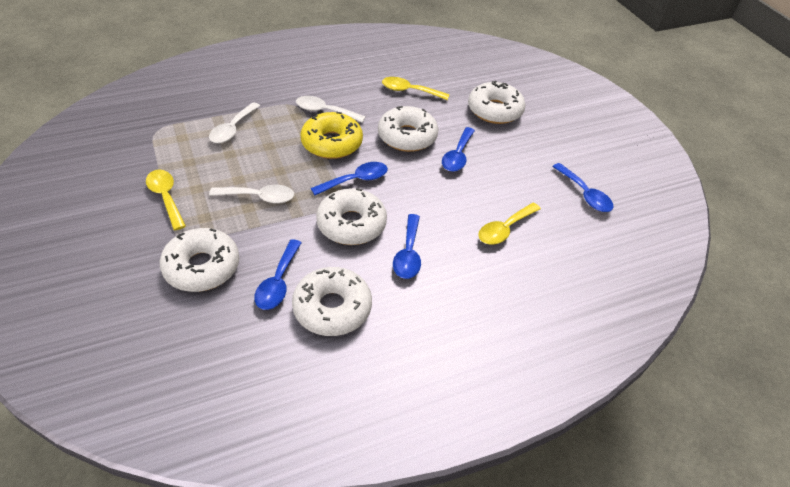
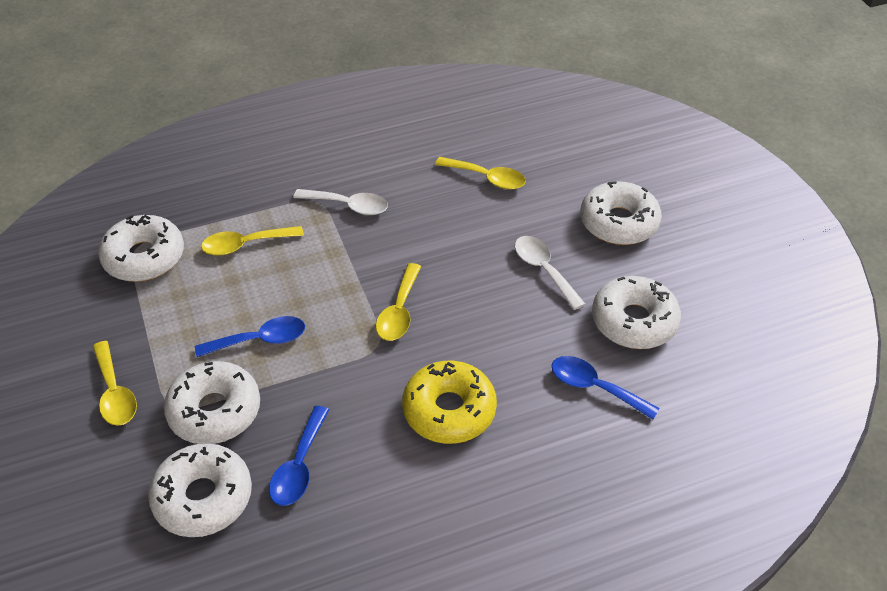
blue spoon: [254,239,302,310] [311,162,388,195] [393,214,421,279] [442,127,475,172] [552,163,614,212] = 5 -> [195,316,305,357] [269,406,329,506] [551,356,660,419] = 3
white spoon: [209,102,260,144] [209,185,294,204] [296,96,366,123] = 3 -> [293,189,388,215] [515,236,585,310] = 2
yellow spoon: [146,170,186,230] [382,77,450,100] [478,203,541,245] = 3 -> [92,341,137,426] [201,226,304,256] [376,263,421,341] [435,157,526,190] = 4

